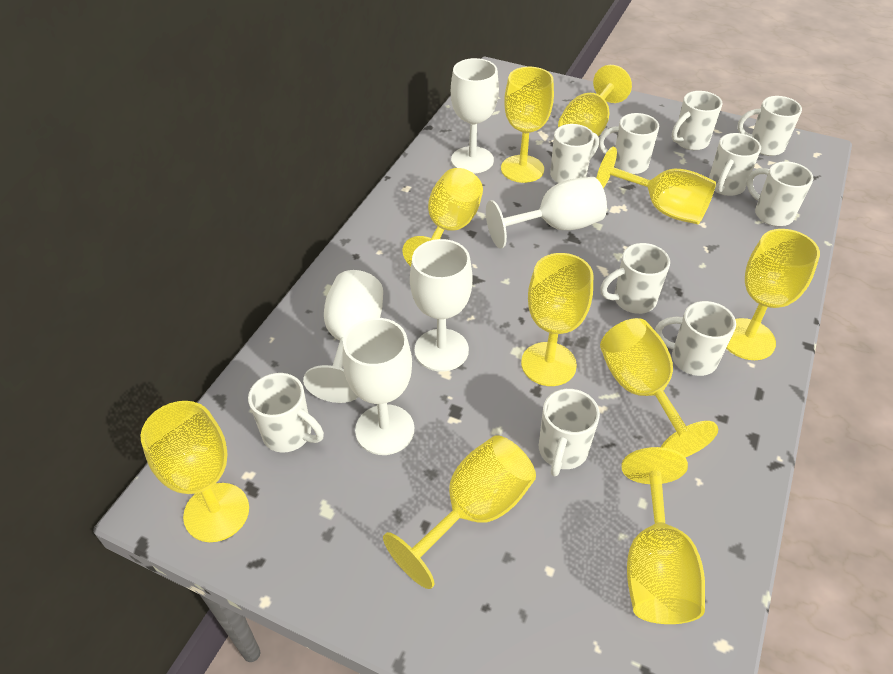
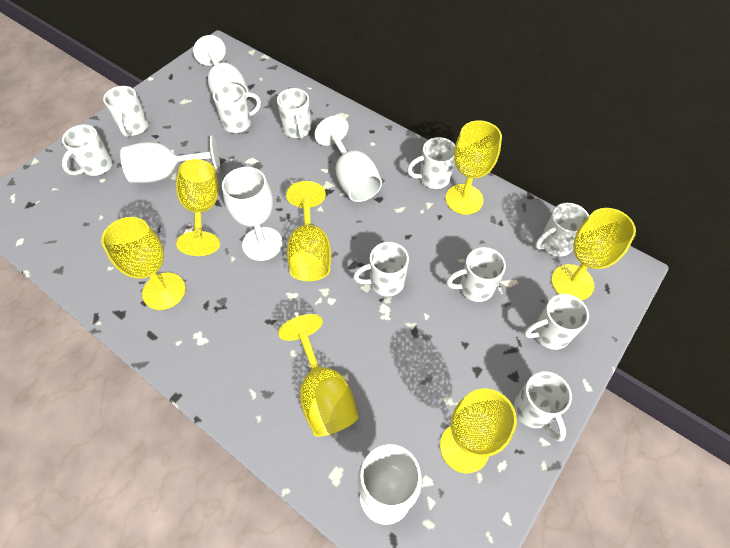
yellow goblet: [141,401,249,542] [383,435,536,589] [402,168,483,266] [501,67,554,183] [521,253,593,386] [558,65,632,136] [596,147,716,224] [600,318,718,457] [621,447,705,624] [726,229,820,360] = 10 -> [101,217,186,310] [176,159,220,256] [278,314,358,437] [286,181,331,281] [440,388,517,473] [445,120,502,215] [551,208,636,301] = 7

